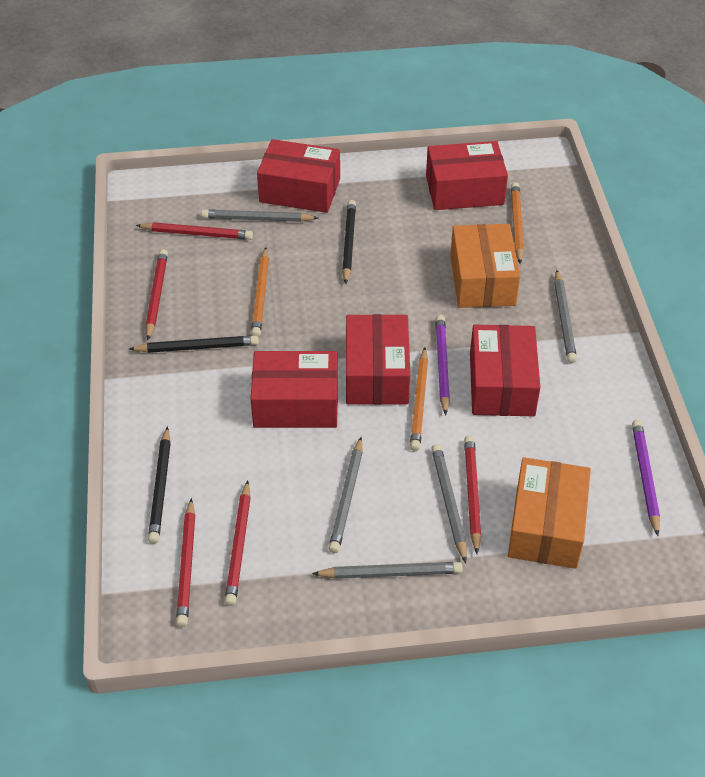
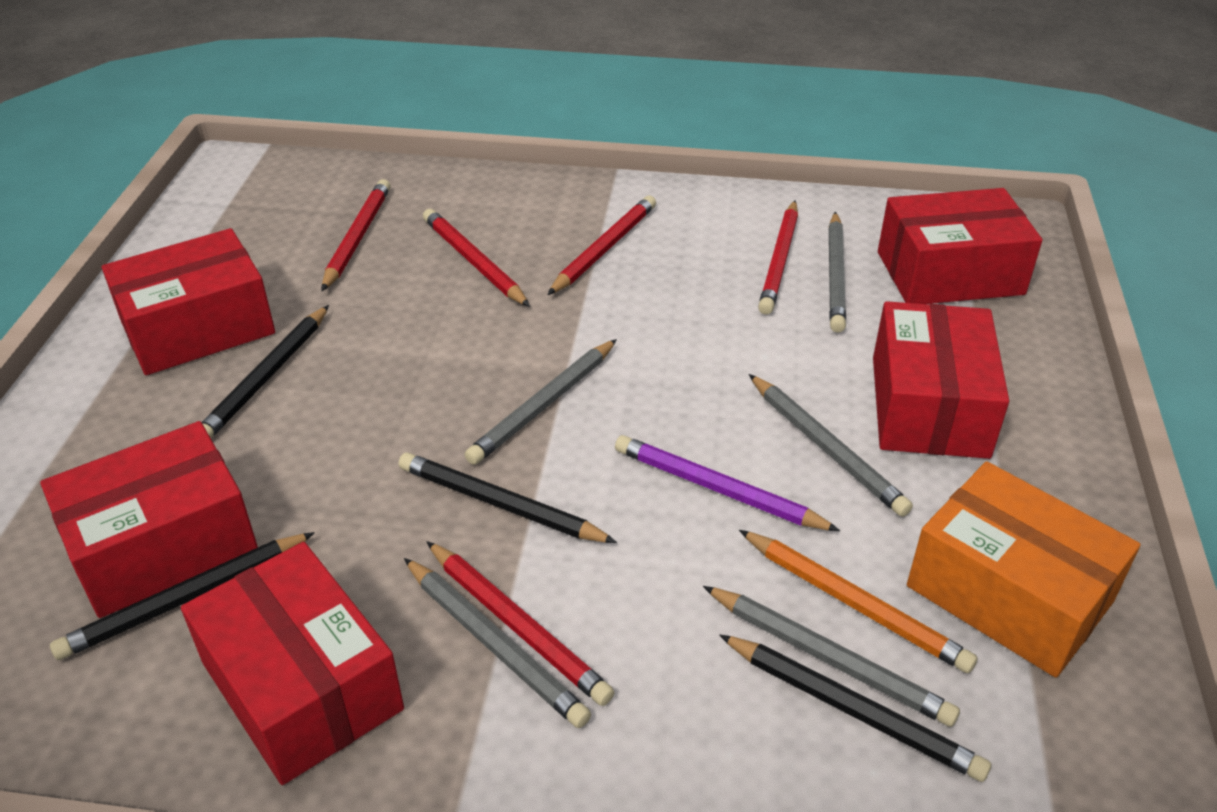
black pencil: [129,335,259,353] [148,426,171,544] [342,200,356,284] = 3 -> [50,532,315,660] [202,305,329,438] [399,453,617,543] [719,634,991,782] = 4
orange box: [450,224,520,308] [508,457,591,569] = 2 -> [907,461,1140,678] = 1
orange pencil: [251,247,269,337] [410,347,428,451] [511,182,524,264] = 3 -> [739,530,978,673] = 1
purple pencil: [435,315,450,415] [632,420,660,536] = 2 -> [615,435,840,531] = 1

